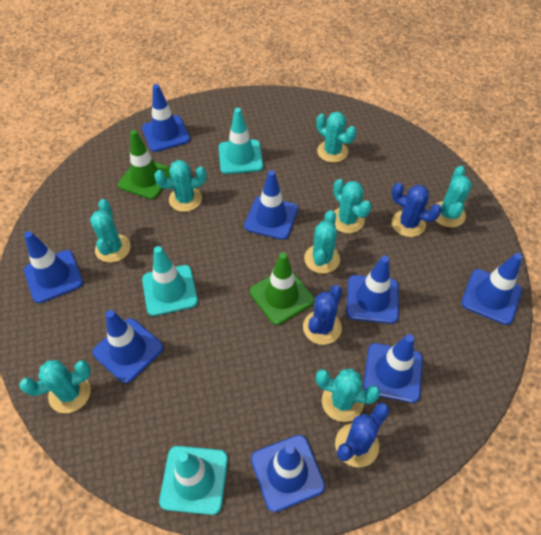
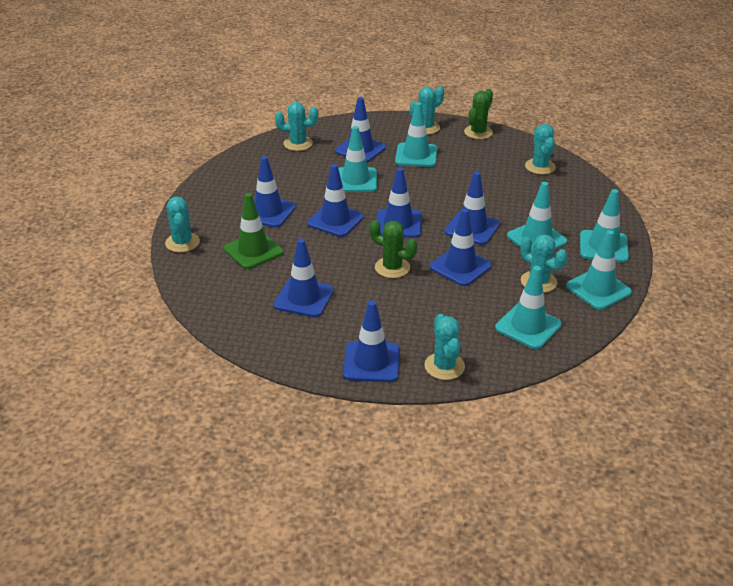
blue cactus: [303,285,342,345] [335,403,390,468] [392,182,442,237] = 3 -> none = 0
green cactus: none = 0 -> [369,220,417,278] [464,89,493,139] = 2
green traffic cone: [118,130,171,199] [250,252,314,325] = 2 -> [224,193,283,269] = 1
turquoise cactus: [19,360,91,413] [90,199,131,263] [154,160,206,212] [304,210,340,274] [316,112,356,163] [316,368,380,422] [333,179,372,233] [435,166,472,227] = 8 -> [165,197,200,252] [275,102,318,151] [410,86,444,135] [424,314,465,380] [520,234,567,293] [525,124,556,175] = 6
turquoise traffic cone: [142,246,198,316] [159,446,228,515] [219,108,263,174] = 3 -> [338,126,377,192] [395,102,437,167] [495,266,562,349] [507,182,567,251] [566,230,632,310] [580,189,629,262] = 6

